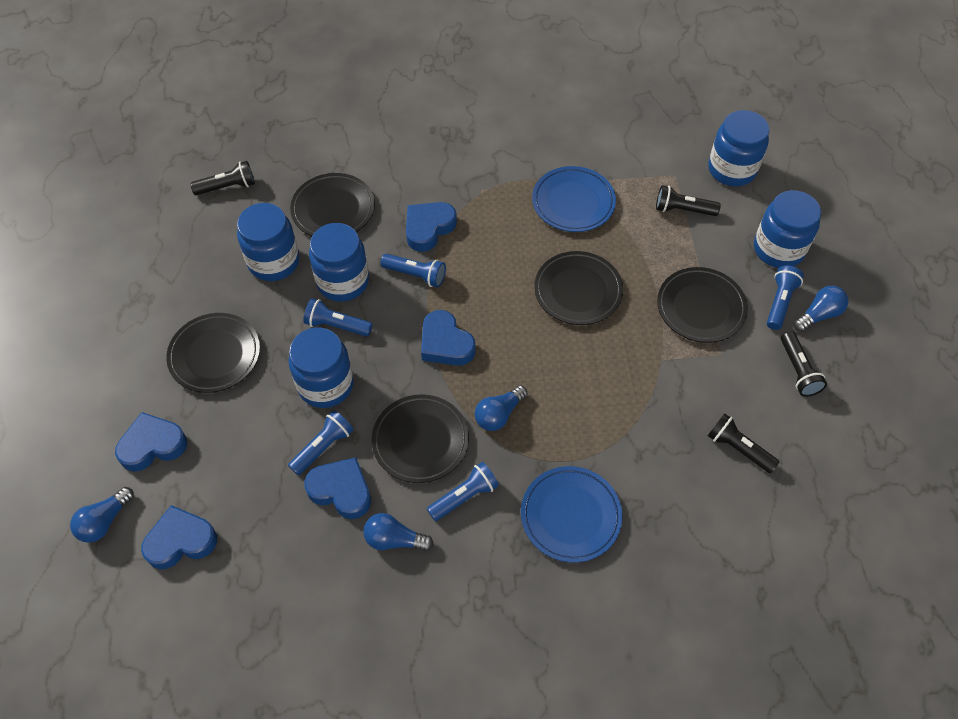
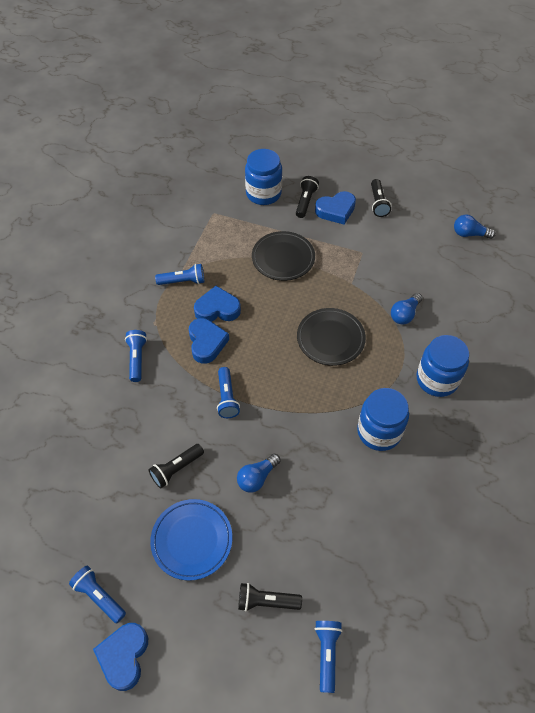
black plate: [166,313,260,393] [290,173,375,236] [372,394,469,483] [534,251,623,325] [657,267,748,343] = 5 -> [252,231,315,281] [297,308,366,366] = 2
blue heart: [115,412,187,472] [141,505,217,569] [304,457,371,519] [406,202,457,252] [421,310,475,366] = 5 -> [93,623,148,691] [189,318,229,364] [194,286,241,322] [315,191,356,225] = 4
blue jar: [237,203,299,281] [288,328,354,408] [309,223,369,302] [708,110,769,186] [754,190,821,268] = 5 -> [245,149,282,205] [357,388,409,451] [417,335,469,397] = 3
blue light bulb: [70,487,134,543] [363,513,434,551] [474,385,528,431] [794,286,848,332] = 4 -> [237,454,281,493] [391,293,422,325] [454,215,496,239] = 3
blue plate: [521,466,623,563] [532,166,616,232] = 2 -> [150,499,232,581] = 1

